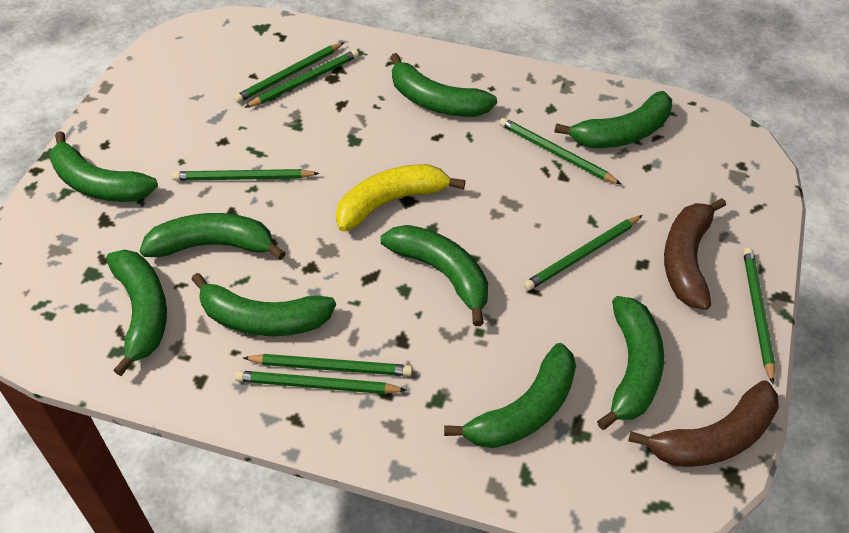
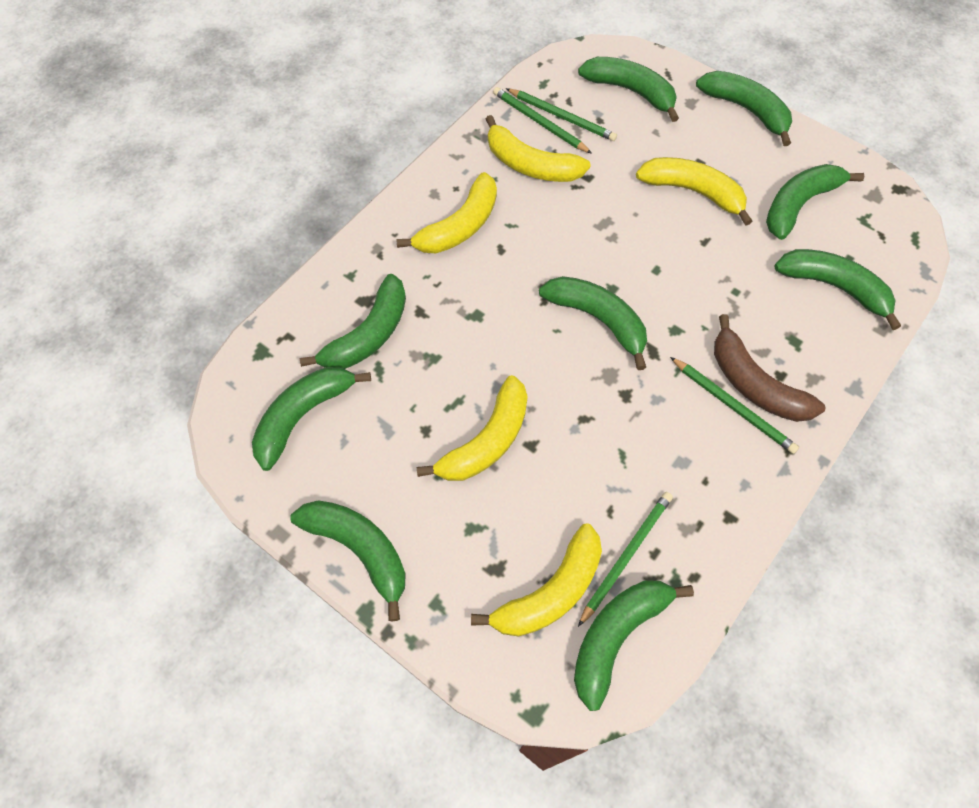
brown banana: [628,380,779,467] [664,198,726,310] = 2 -> [714,314,825,422] = 1
green pencil: [172,169,320,181] [234,42,344,103] [235,370,406,394] [243,354,412,376] [244,50,359,108] [499,117,621,184] [524,215,643,291] [743,248,775,384] = 8 -> [493,87,592,154] [506,88,617,141] [578,492,673,627] [670,357,799,454] = 4
yellow banana: [336,164,465,231] = 1 -> [396,172,497,253] [417,375,528,481] [471,524,602,636] [486,115,591,182] [636,157,753,226] = 5

